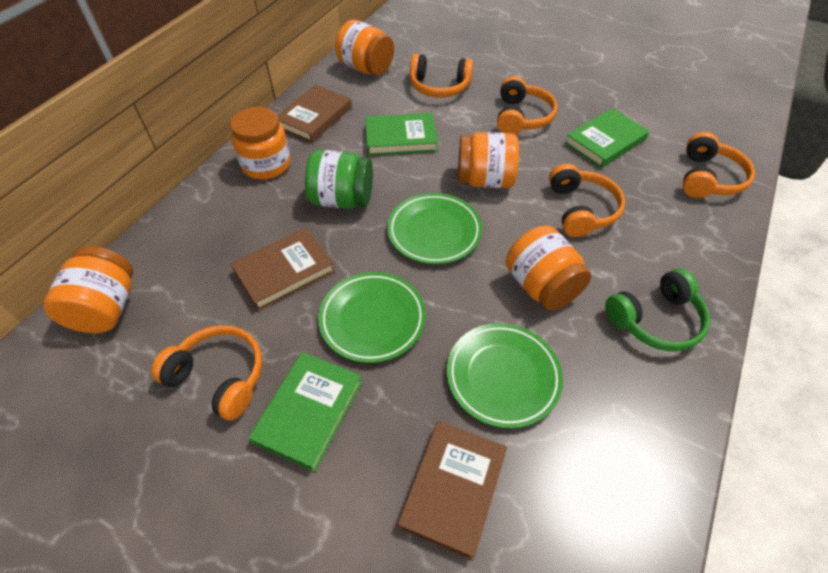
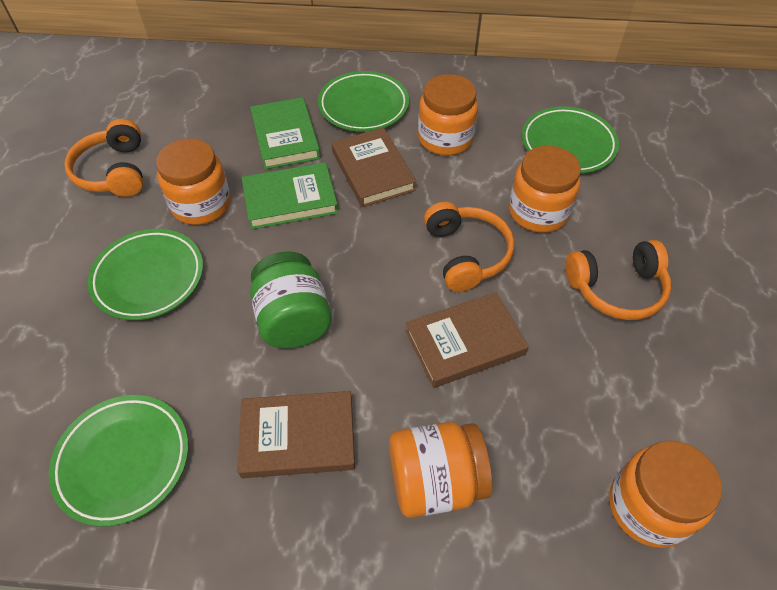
green book: [248,352,362,472] [365,113,438,156] [565,108,649,168] = 3 -> [242,162,338,229] [250,97,321,169] = 2
green headphones: [605,268,710,351] = 1 -> none = 0
green plate: [318,272,426,363] [387,193,482,264] [447,323,563,428] = 3 -> [49,395,189,527] [88,229,203,320] [318,71,409,132] [522,106,619,173] = 4
orange headphones: [151,325,262,421] [410,54,473,98] [497,76,558,134] [549,164,625,237] [683,132,755,198] = 5 -> [64,119,143,197] [424,202,514,292] [565,240,671,320] = 3

